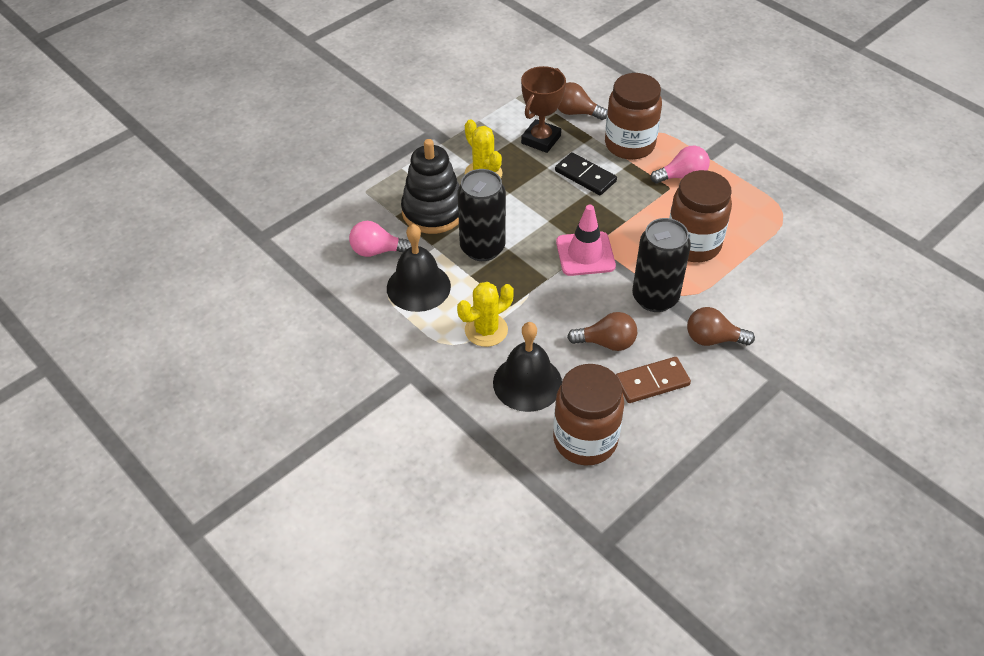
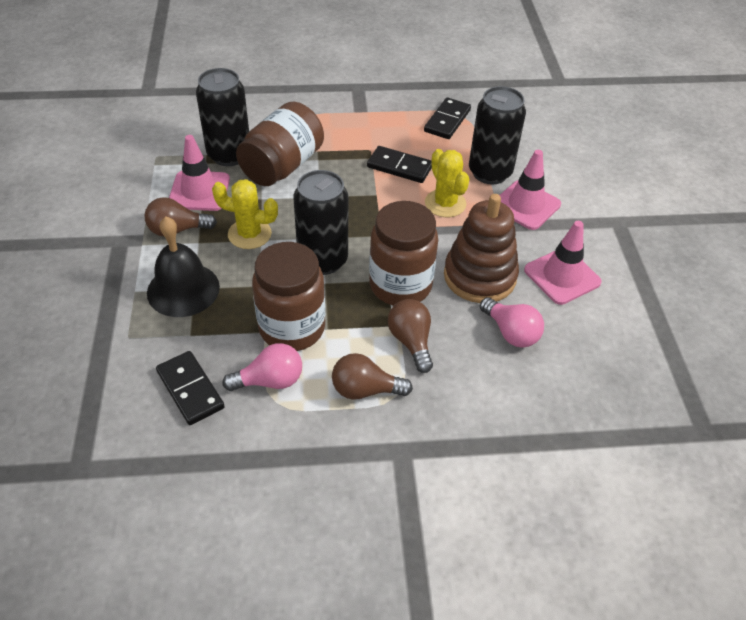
black bell: [387,224,451,312] [493,322,562,412] = 2 -> [147,216,220,317] = 1
black can: [458,169,506,261] [632,218,691,312] = 2 -> [196,68,249,166] [293,170,348,275] [469,86,526,185] = 3
black domino: [555,152,617,195] = 1 -> [156,351,225,425] [367,146,432,183] [424,97,471,139] = 3
black stacking toy: [401,139,460,234] = 1 -> none = 0
brown domino: [616,357,691,403] = 1 -> none = 0
brown stacking toy: none = 0 -> [444,194,519,303] = 1
brown trophy: [521,66,566,153] = 1 -> none = 0
pink traffic cone: [556,205,616,276] = 1 -> [169,135,230,211] [500,150,561,230] [524,221,602,305] = 3

